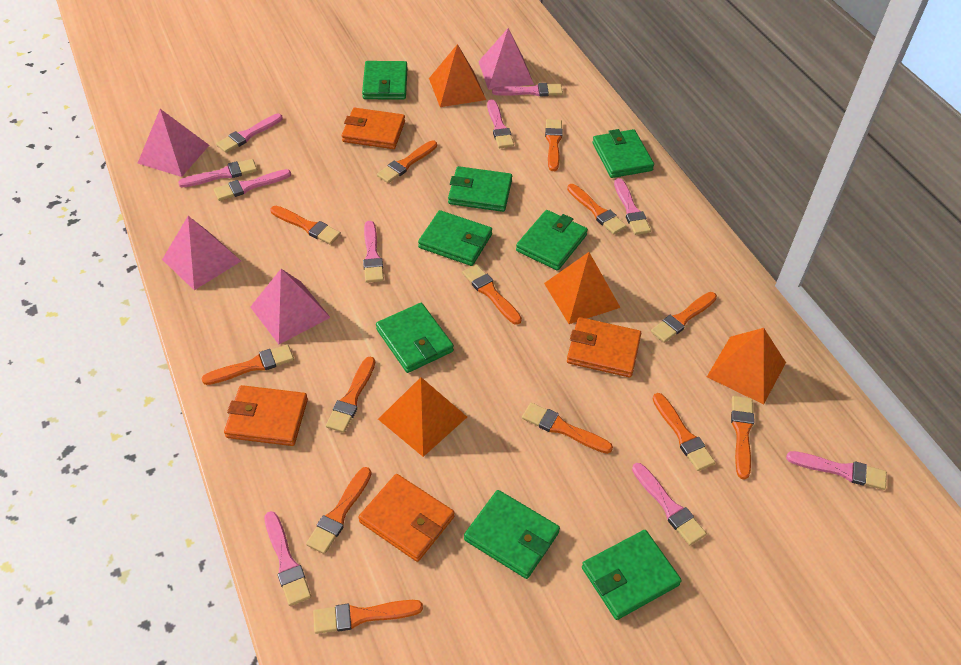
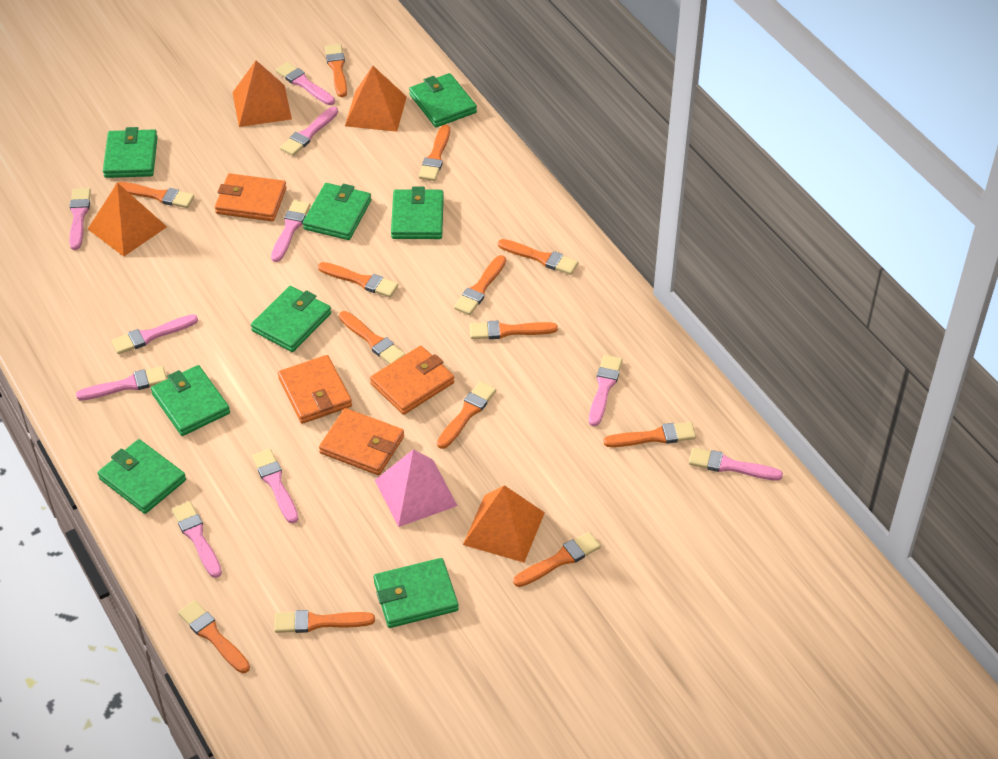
pink pyramid: [138,109,209,177] [162,216,241,290] [250,269,331,344] [478,28,534,90] = 4 -> [375,449,458,527] = 1

